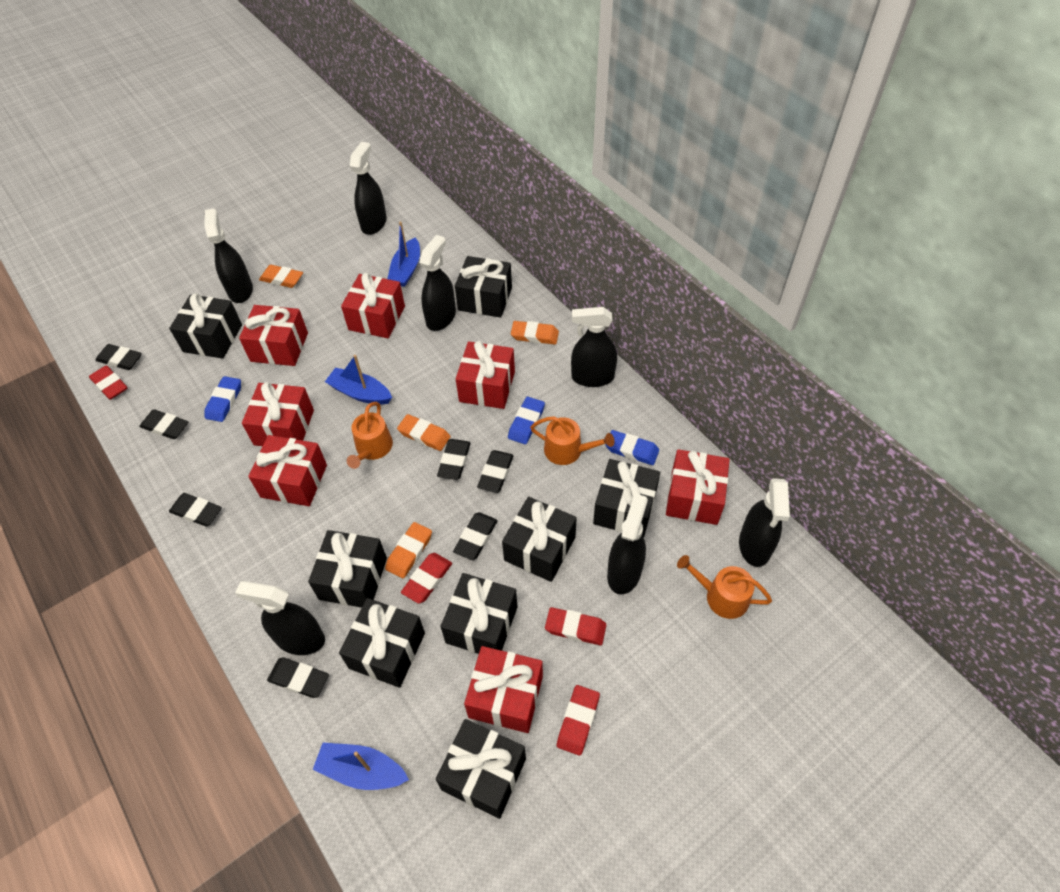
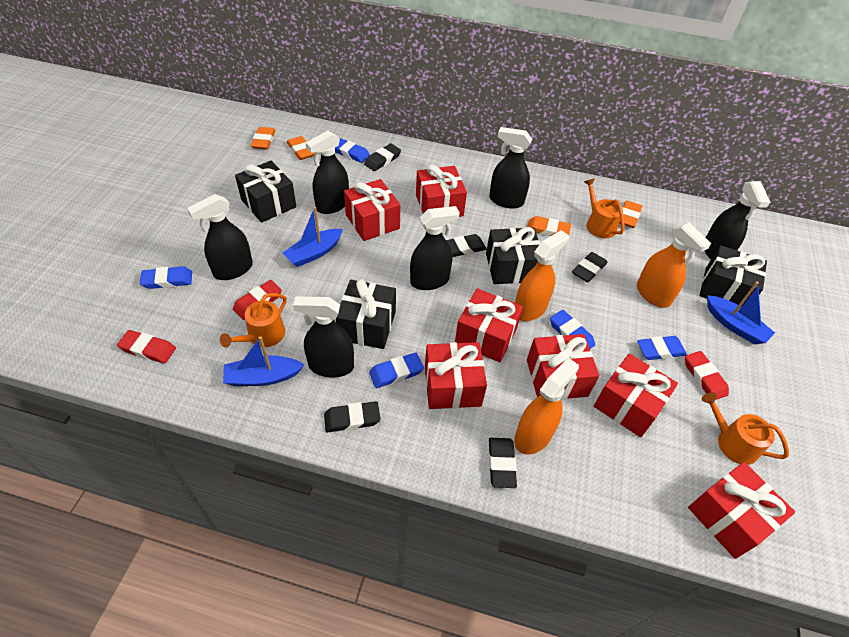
black eraser: [95,344,142,370] [139,409,188,439] [169,493,222,527] [267,658,329,698] [437,439,471,480] [453,512,498,560] [477,450,513,493] = 7 -> [324,401,380,432] [364,143,401,171] [446,234,487,257] [489,438,517,488] [572,252,608,282] = 5
black gift: [169,293,242,359] [308,530,387,608] [339,598,425,688] [436,719,526,819] [441,573,518,654] [455,256,512,318] [502,497,577,582] [593,459,660,537] = 8 -> [235,161,297,223] [336,279,396,349] [486,227,540,284] [699,245,767,307] = 4
black spray bottle: [204,209,253,303] [235,581,325,655] [350,142,387,235] [419,235,456,331] [571,307,617,387] [607,494,648,595] [739,478,790,567] = 7 -> [187,194,253,280] [293,296,354,378] [305,131,349,214] [410,206,460,290] [489,127,532,209] [705,181,770,259] = 6
blue eraser: [205,376,241,422] [508,397,545,444] [606,430,659,465] = 3 -> [140,266,192,289] [335,138,370,163] [369,353,424,388] [550,310,595,349] [637,336,687,360] = 5
orange spray bottle: none = 0 -> [514,358,579,454] [515,230,569,321] [637,222,711,308] = 3
red eraser: [89,365,127,400] [401,553,452,604] [545,607,606,645] [557,685,600,756] = 4 -> [117,330,176,364] [233,280,282,320] [685,351,729,400] = 3

